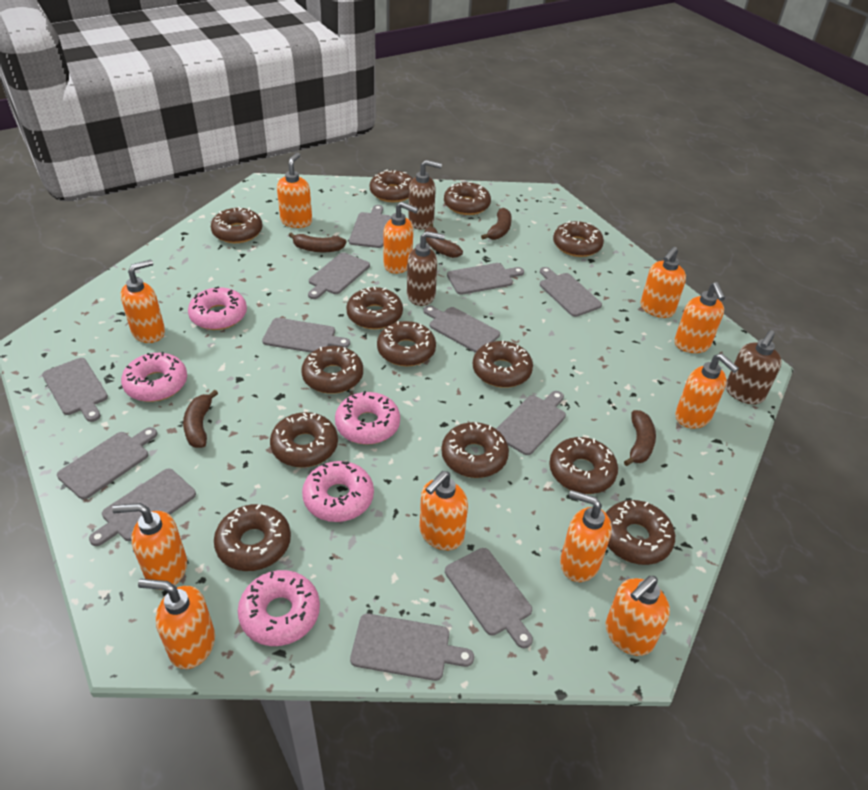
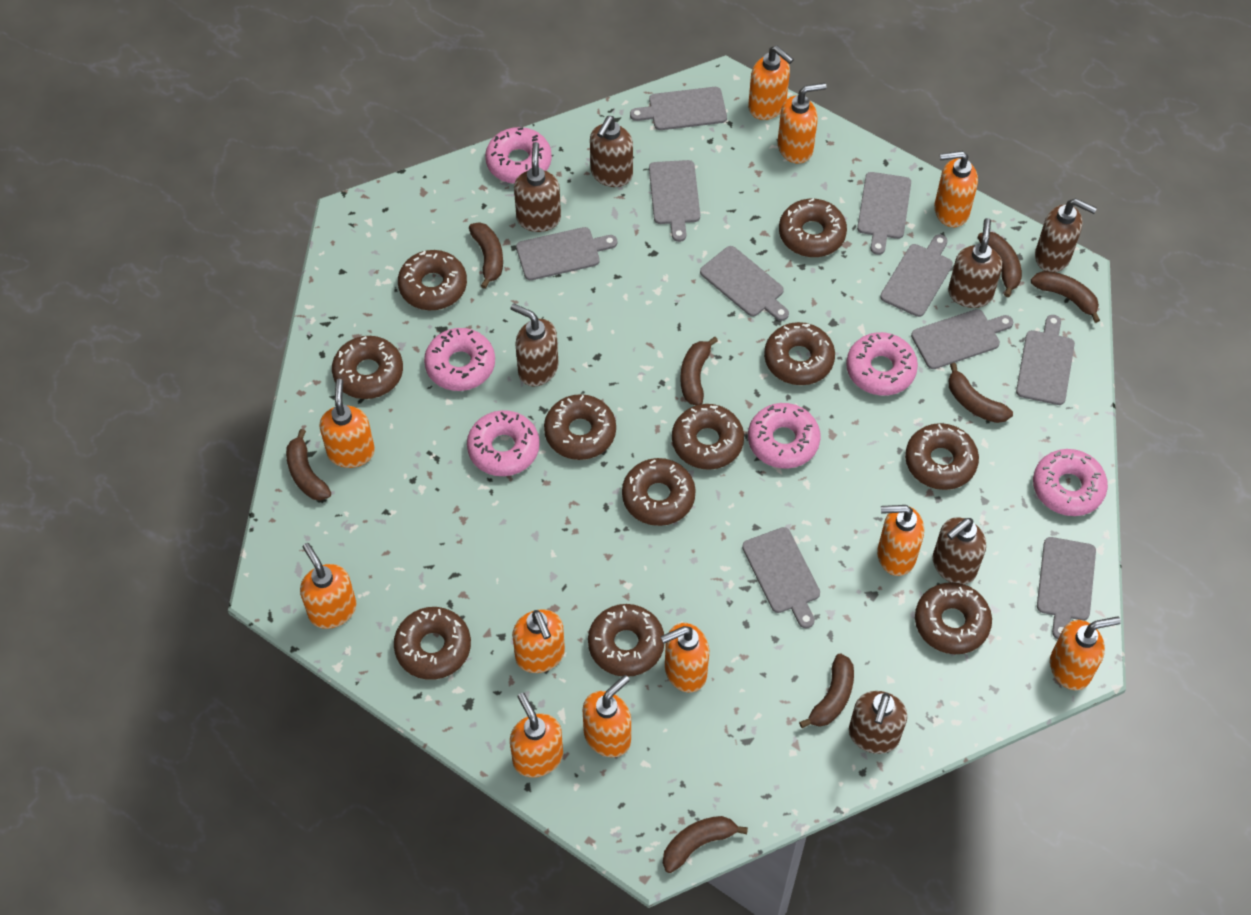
brown banana: [183,390,218,448] [289,233,347,252] [424,223,463,258] [481,208,512,240] [624,410,656,466] = 5 -> [286,429,331,500] [469,222,503,289] [663,816,748,873] [680,337,718,405] [799,654,854,728] [949,363,1013,423] [978,232,1022,297] [1031,271,1100,323] = 8
brown donut: [211,207,262,243] [214,504,291,571] [270,412,338,468] [301,346,363,394] [346,287,403,329] [370,170,413,202] [377,321,436,366] [441,422,509,478] [444,182,491,215] [473,341,533,388] [549,437,618,494] [553,221,604,257] [606,500,675,565] = 13 -> [332,336,403,399] [394,607,471,680] [398,250,467,310] [544,394,616,460] [588,604,664,677] [622,458,696,526] [672,404,744,470] [764,322,835,385] [779,199,847,257] [905,423,979,490] [915,582,992,654] = 11
brown soap dispenser: [407,231,445,306] [408,160,442,230] [726,330,782,404] = 3 -> [510,303,559,387] [514,142,561,232] [590,116,633,187] [849,691,907,754] [933,517,986,584] [948,218,1002,308] [1035,198,1097,272] = 7
grey cutting board: [42,358,108,422] [57,427,157,499] [89,469,196,546] [262,318,350,353] [308,252,370,299] [349,205,391,248] [350,614,474,681] [423,305,500,353] [445,548,533,648] [447,263,524,295] [496,391,566,455] [540,267,602,317] = 12 -> [516,227,618,280] [630,87,727,130] [649,160,700,242] [700,246,789,321] [742,527,820,628] [857,172,911,255] [880,234,953,317] [911,309,1013,369] [1016,315,1075,405] [1037,537,1096,639] = 10
pink donut: [121,352,187,402] [188,286,247,330] [238,570,320,646] [302,461,374,522] [335,391,400,445] = 5 -> [424,328,495,391] [467,410,540,476] [485,127,552,184] [748,403,820,469] [846,332,918,396] [1033,449,1108,516] = 6

